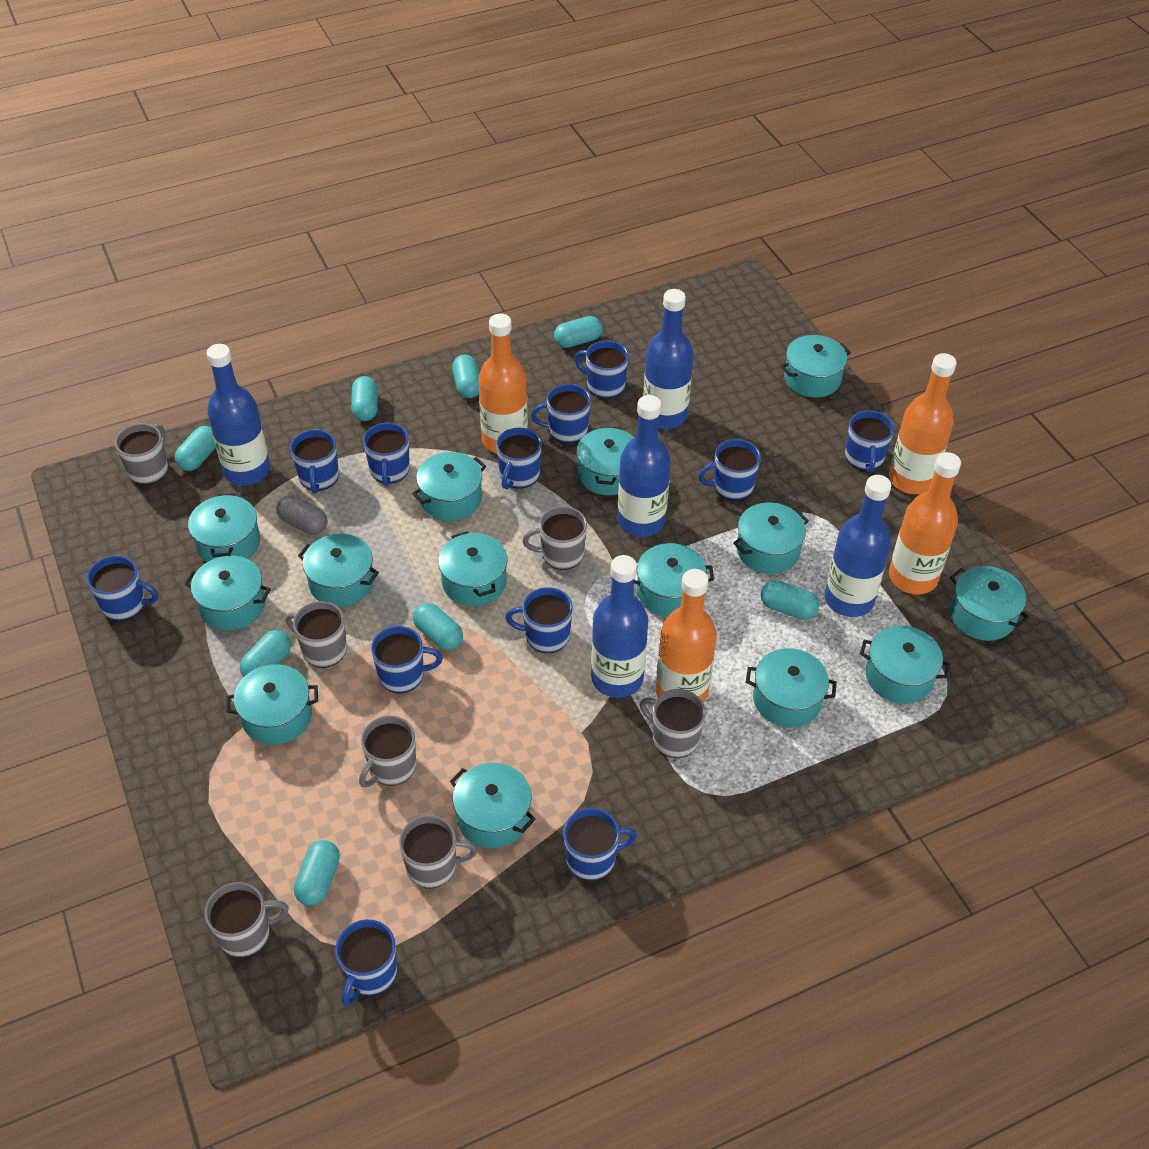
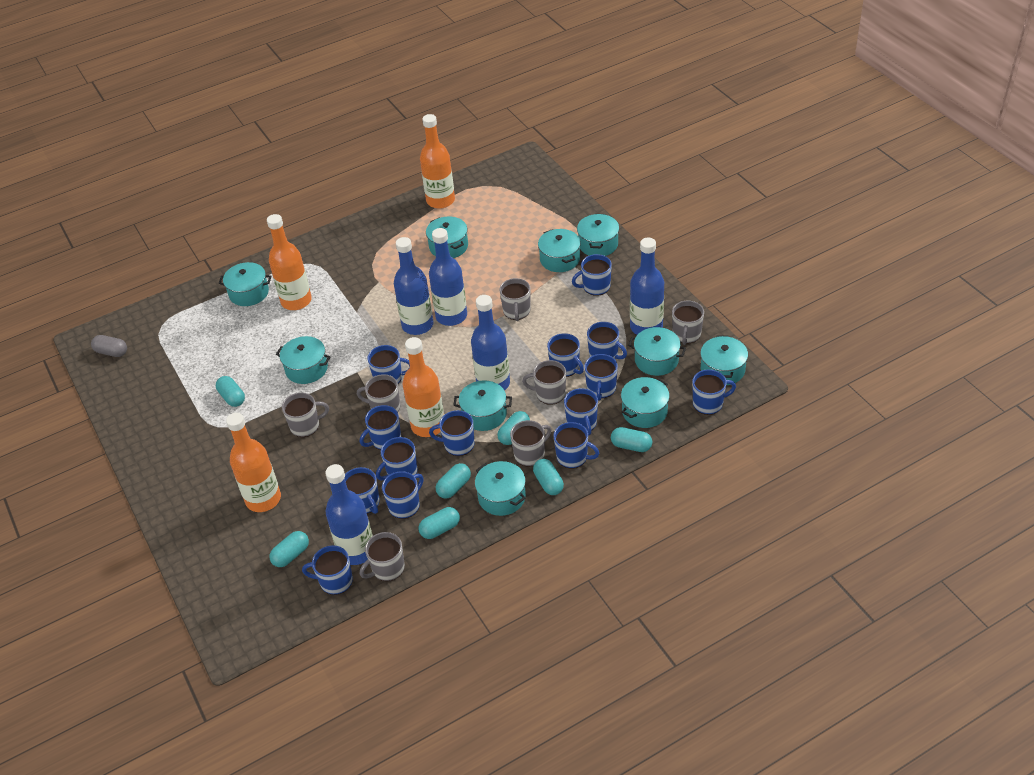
blue mug: [87,556,158,621] [290,430,339,493] [335,919,397,1006] [363,423,410,486] [371,626,443,693] [496,428,542,489] [506,587,573,653] [531,384,591,443] [563,808,637,881] [574,341,629,399] [698,439,761,500] [845,410,894,473] = 12 -> [302,545,353,595] [345,467,380,514] [360,405,401,450] [367,345,410,384] [376,437,418,481] [382,471,424,519] [429,410,474,456] [547,333,584,377] [554,422,599,469] [564,388,598,435] [572,254,612,296] [584,354,618,401] [587,322,627,360] [692,369,736,415] = 14
turquoise capsule: [175,426,216,471] [240,630,291,677] [294,840,340,906] [351,376,378,421] [413,603,463,650] [452,355,479,398] [554,316,603,348] [761,580,819,620] = 8 -> [216,376,245,407] [269,531,309,567] [419,507,460,539] [436,463,471,499] [497,411,530,445] [533,459,564,495] [611,427,652,452] = 7
turquoise pot: [185,556,271,630] [188,493,260,562] [226,664,318,745] [298,534,379,607] [412,452,486,521] [438,531,508,606] [450,763,536,848] [576,426,635,495] [634,543,714,617] [733,502,809,574] [746,648,837,728] [781,335,851,398] [860,626,950,704] [950,566,1029,641] = 14 -> [219,262,271,306] [276,336,330,384] [426,217,468,258] [453,380,512,431] [475,461,526,516] [538,229,581,272] [577,214,619,256] [621,377,670,428] [628,327,686,376] [700,336,748,385] = 10

